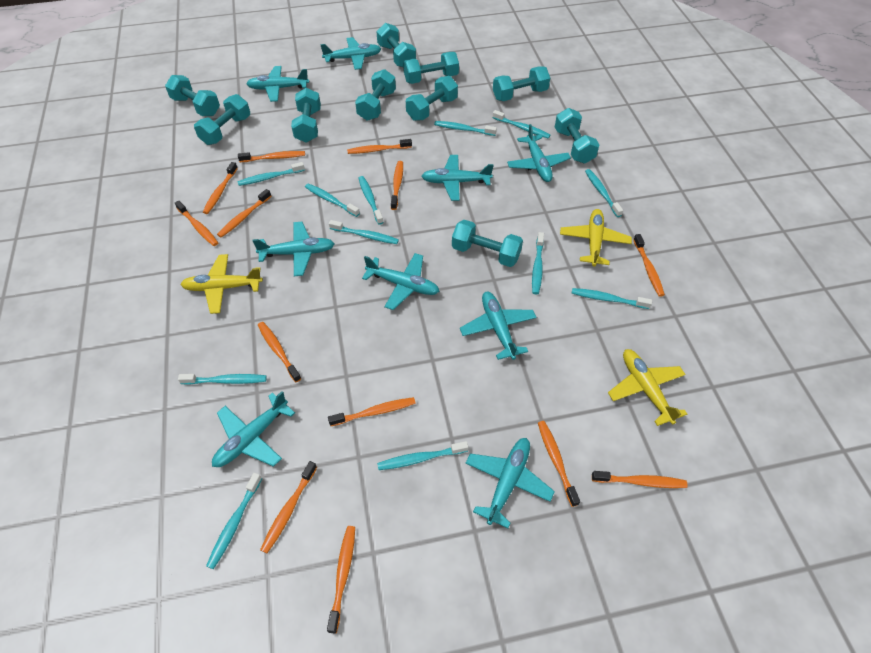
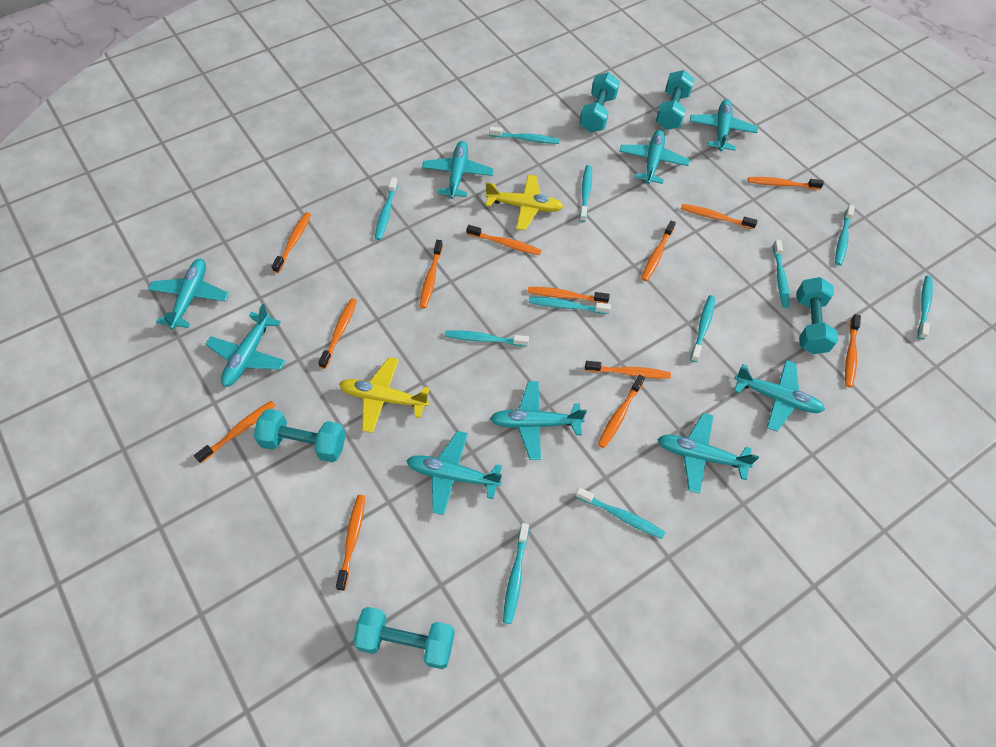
turquoise dumbbell: [165,75,220,116] [194,94,250,145] [291,88,321,143] [355,69,396,121] [376,23,416,67] [403,52,459,84] [406,76,458,121] [452,220,523,267] [493,66,550,101] [555,108,600,164] = 10 -> [254,409,346,463] [353,607,455,669] [579,72,620,132] [656,70,695,130] [796,277,838,354] = 5
turquoise toothbrush: [178,374,267,385] [206,473,262,569] [237,162,305,186] [305,184,360,217] [329,220,399,244] [358,176,384,225] [377,441,468,470] [434,121,497,136] [493,110,551,139] [532,232,544,295] [571,288,652,309] [585,169,623,217] = 12 -> [375,177,398,240] [445,330,529,346] [489,126,560,144] [503,523,529,624] [528,297,611,314] [575,487,665,539] [579,165,592,222] [690,295,715,362] [773,240,790,308] [835,205,855,266] [918,276,933,340] = 11
yellow plane: [180,254,263,314] [560,209,632,267] [608,349,687,426] = 3 -> [339,357,430,433] [485,175,564,230] = 2

